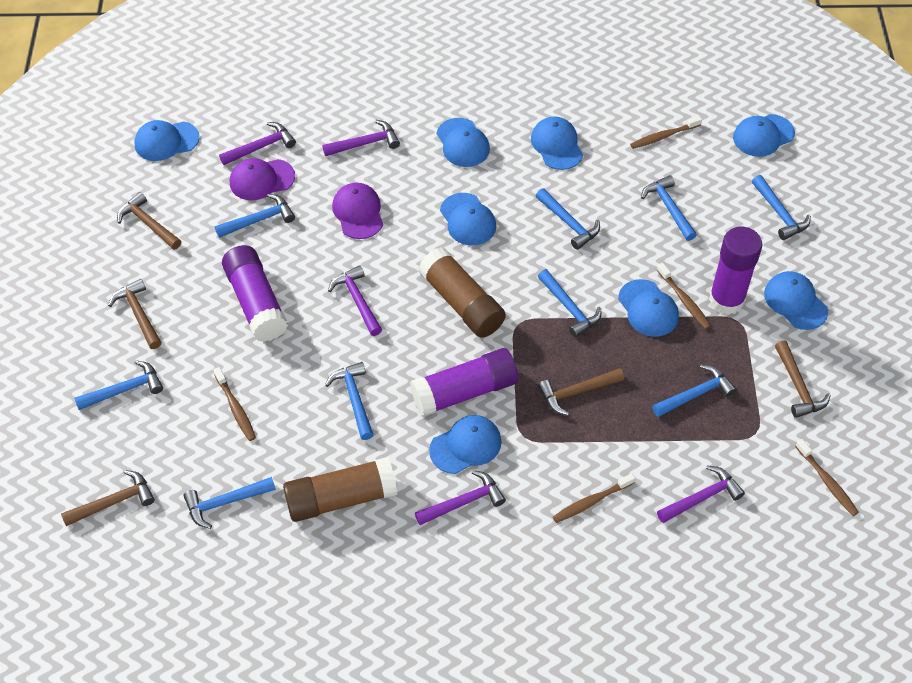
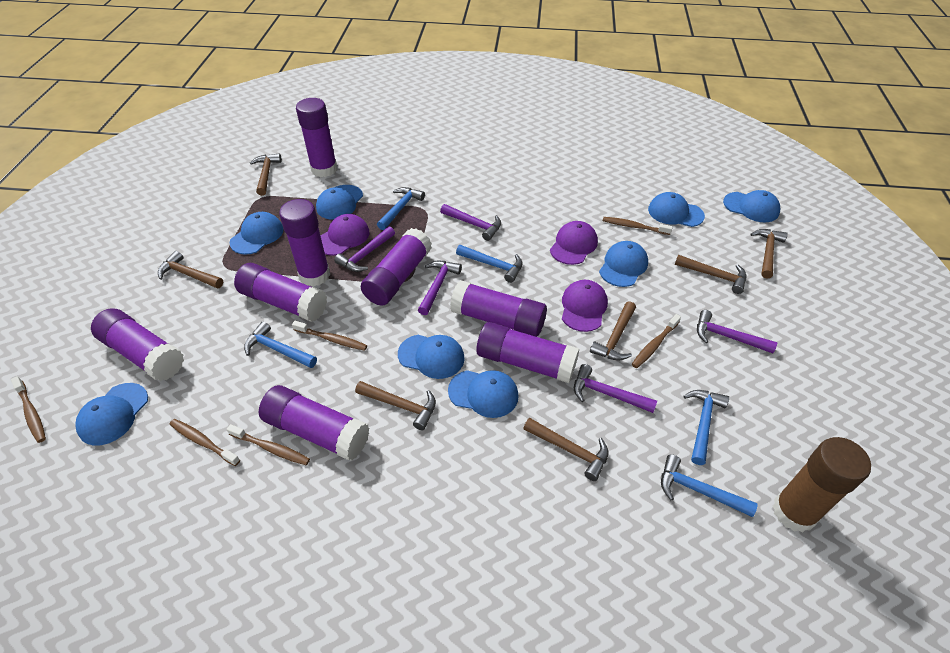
blue hammer: [74,360,163,410] [183,477,276,529] [215,194,295,238] [325,362,374,440] [536,188,600,250] [538,269,601,338] [641,175,697,241] [652,364,736,417] [752,175,811,240] = 9 -> [244,322,317,368] [377,187,425,230] [456,245,523,283] [661,454,758,517] [683,390,729,465] = 5
brown glue stick: [283,457,397,522] [418,247,506,338] = 2 -> [773,437,871,533] = 1
brown hammer: [61,470,155,526] [108,279,162,349] [117,192,181,250] [538,368,624,415] [775,341,831,418] = 5 -> [158,251,223,289] [250,153,282,196] [355,381,436,430] [523,418,608,481] [590,301,636,361] [675,255,746,294] [751,229,788,279] = 7
brown toothbrush: [214,367,256,441] [553,473,635,523] [630,116,702,149] [657,263,711,329] [795,439,859,516] = 5 -> [11,376,46,443] [169,419,240,466] [226,424,310,465] [292,321,367,351] [603,217,673,235] [632,314,681,368] = 6
purple cap: [230,158,295,200] [332,183,383,239] = 2 -> [321,214,370,256] [550,221,598,265] [562,280,608,332] = 3
purple glue stick: [222,245,288,342] [410,348,518,417] [709,227,762,315] = 3 -> [91,308,184,381] [234,263,327,322] [259,385,369,461] [279,199,330,286] [296,98,337,177] [361,228,432,306] [450,280,547,337] [477,322,579,383] = 8

